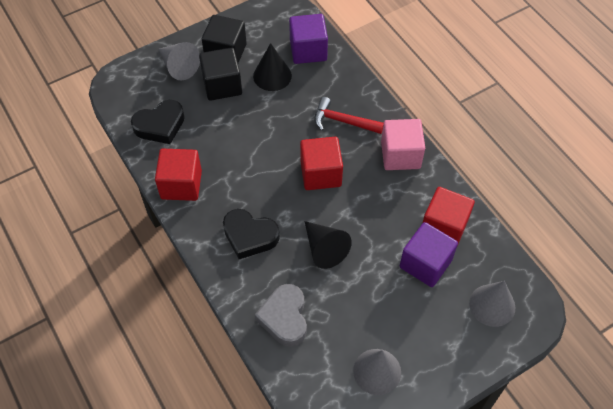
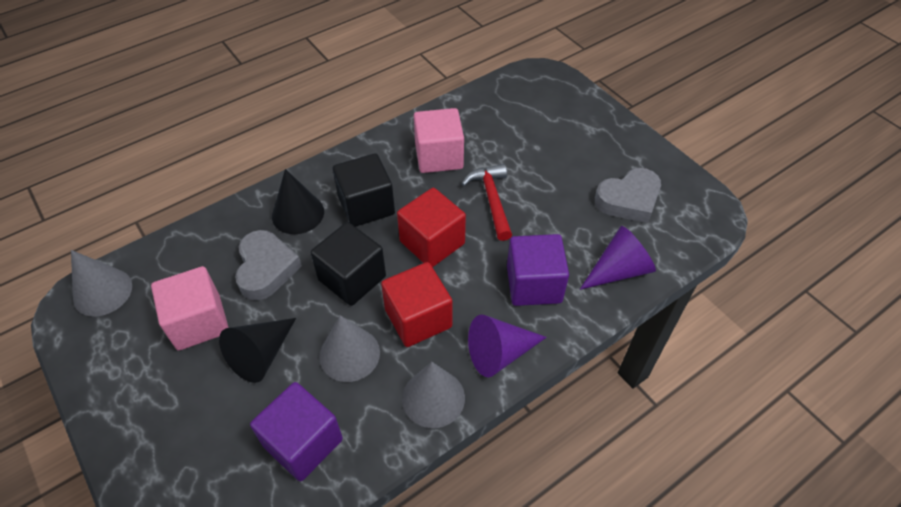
black heart: [131,100,185,144] [223,209,280,259] = 2 -> none = 0
grey heart: [255,284,307,347] = 1 -> [235,230,302,300] [595,168,661,223] = 2
pink cube: [381,119,425,170] = 1 -> [151,266,229,351] [414,108,464,173] = 2
purple cone: none = 0 -> [468,315,547,377] [580,226,656,290] = 2
red cube: [155,149,202,201] [300,137,343,190] [423,187,475,244] = 3 -> [381,262,453,347] [397,188,466,267] = 2

